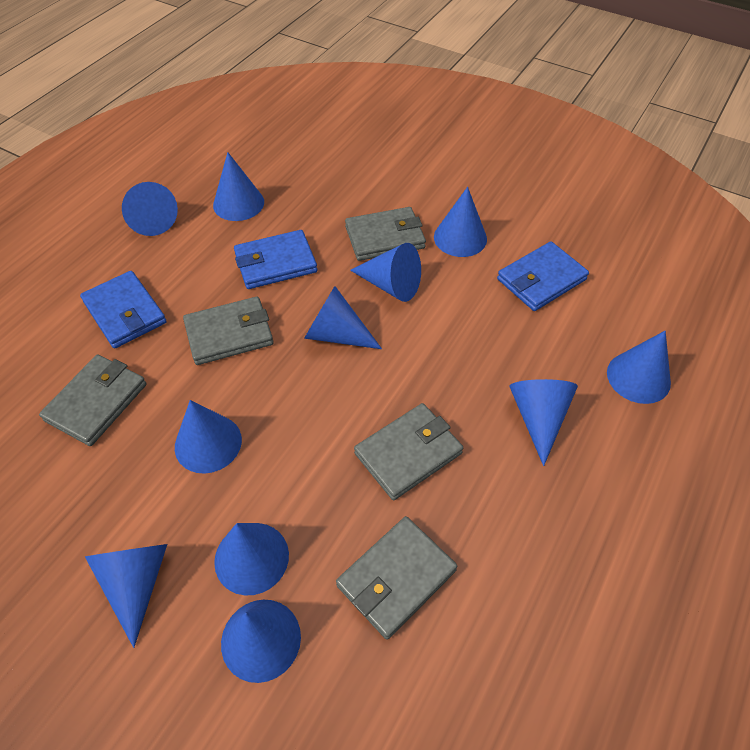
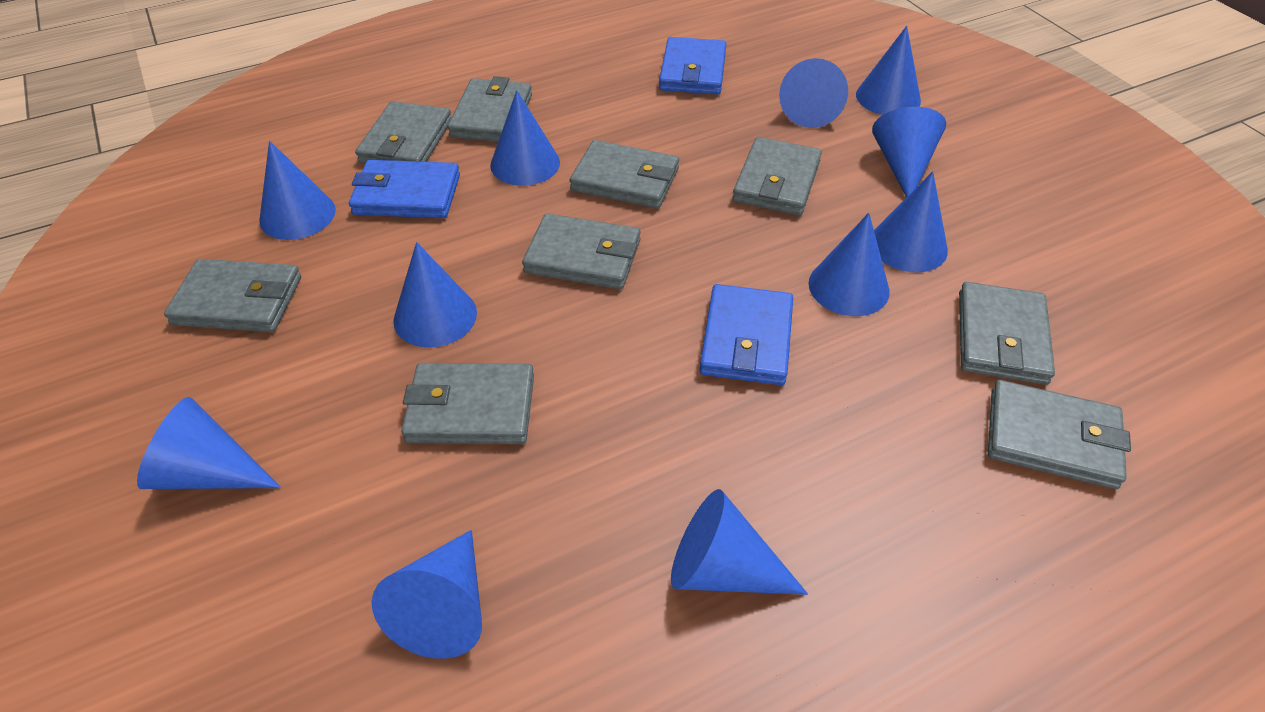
grey wallet: [39,355,147,446] [183,297,273,365] [336,516,457,639] [345,207,426,261] [354,403,463,500] = 5 -> [164,259,301,332] [355,101,451,163] [401,363,534,444] [448,76,532,142] [522,213,641,289] [570,140,679,209] [733,137,822,215] [959,282,1055,385] [988,380,1131,489] = 9

